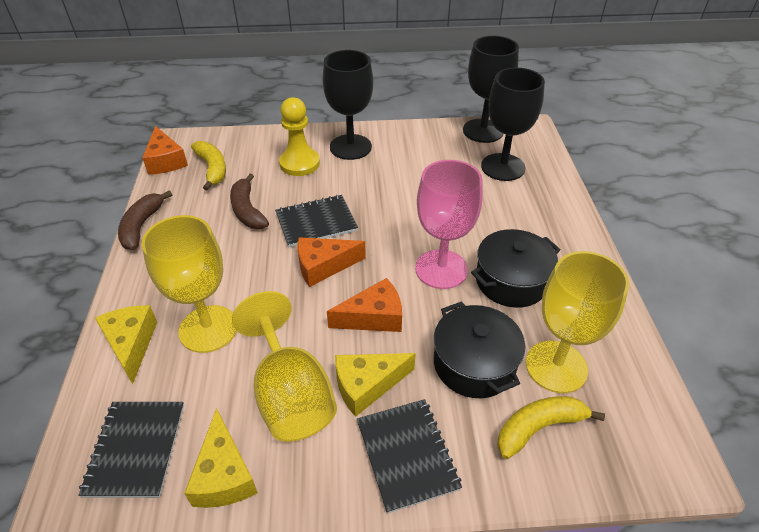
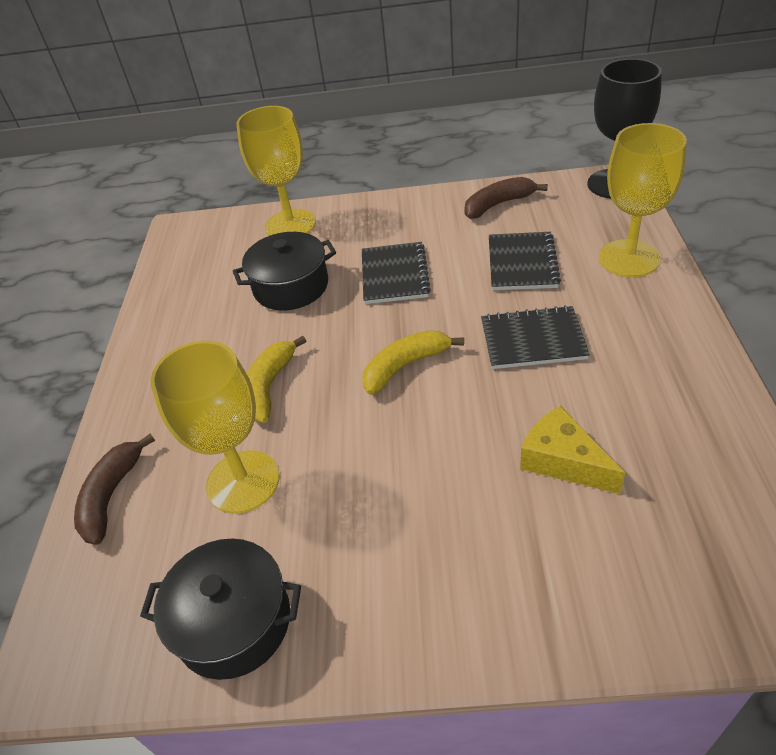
black goblet: [323,50,373,160] [463,36,519,143] [481,67,545,181] = 3 -> [587,59,662,199] = 1
orange cheese: [142,126,188,175] [297,237,366,287] [327,278,402,332] = 3 -> none = 0
pink goblet: [415,160,483,289] = 1 -> none = 0
yellow cheese: [95,305,157,384] [184,408,258,508] [335,353,416,417] = 3 -> [520,406,625,494] = 1
yellow pawn: [279,97,320,176] = 1 -> none = 0

